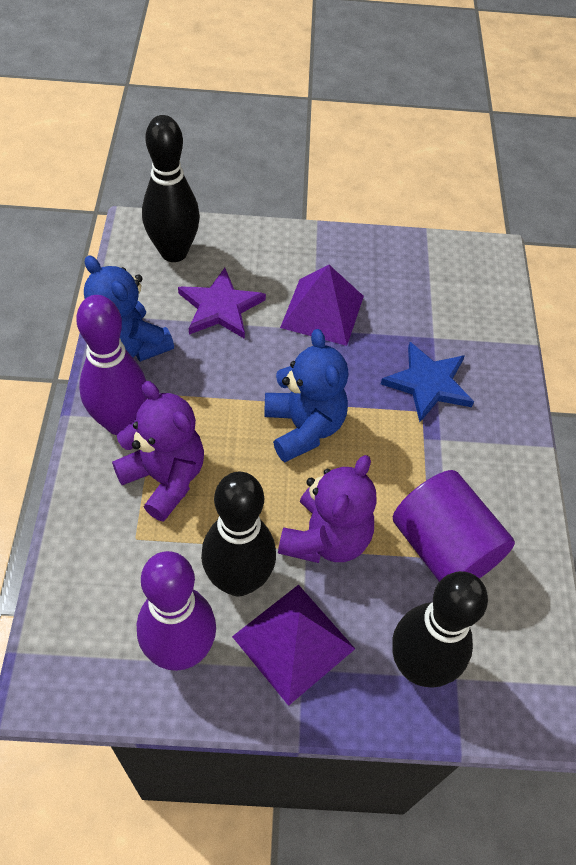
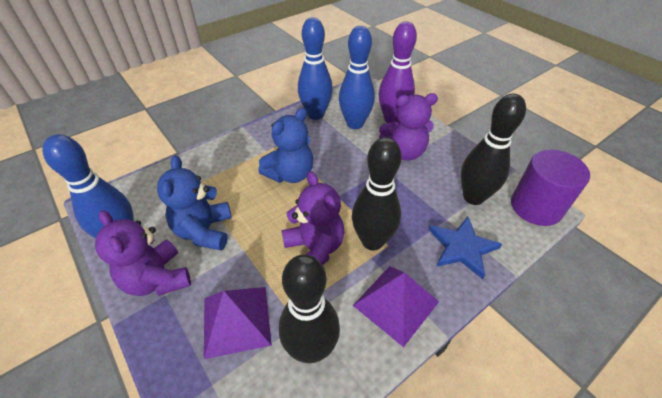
blue bowling pin: none = 0 -> [43,134,134,238] [298,17,333,120] [339,26,375,129] = 3
purple bowling pin: [76,295,147,435] [137,551,216,671] = 2 -> [379,21,417,123] = 1
purple star: [178,268,266,339] = 1 -> none = 0
purple teddy bear: [112,381,204,522] [278,455,377,563] = 2 -> [95,210,191,296] [282,171,345,265] [379,93,438,161] = 3

